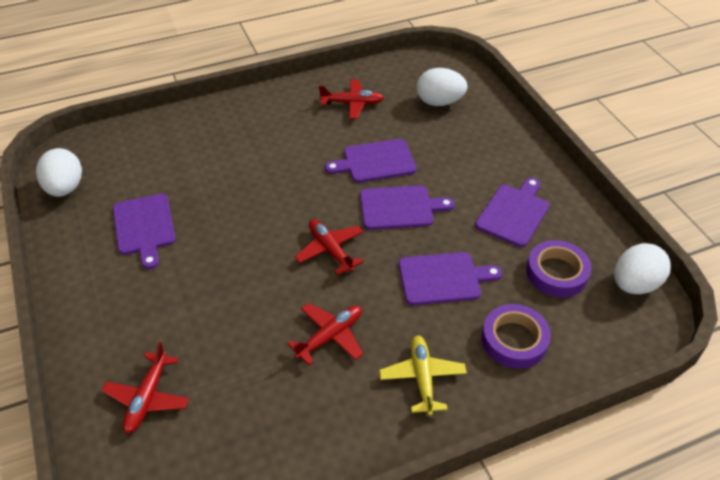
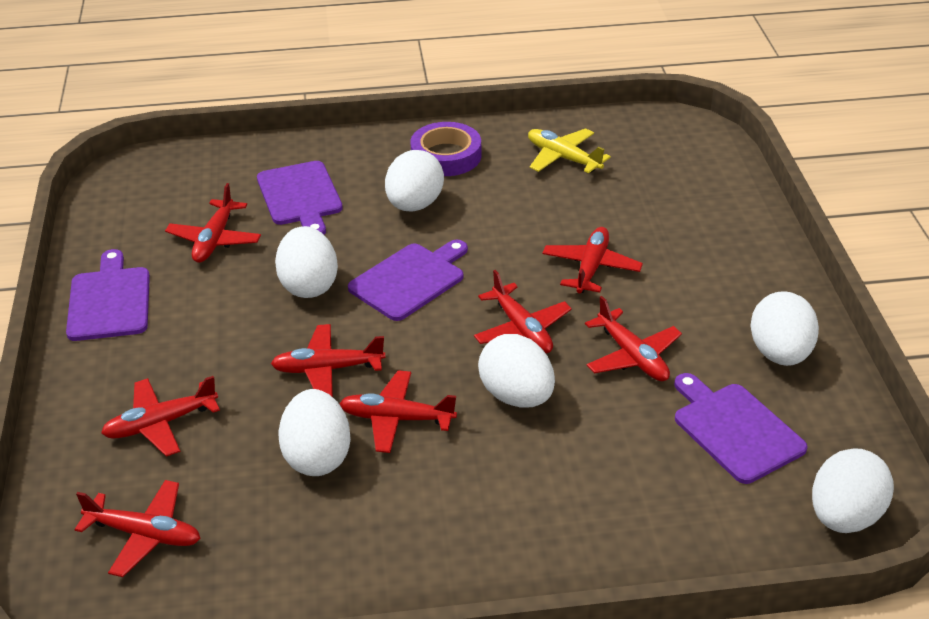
purple cutting board: [113,194,176,269] [325,139,417,183] [360,186,455,230] [399,252,502,305] [475,177,549,247] = 5 -> [66,249,150,341] [257,161,343,235] [348,240,468,321] [674,373,808,484] = 4
purple tape: [482,304,551,369] [526,240,591,297] = 2 -> [410,122,481,176] = 1
red plane: [101,342,189,434] [287,303,363,365] [295,219,364,275] [319,79,384,119] = 4 -> [74,480,201,577] [101,376,220,457] [165,183,261,263] [271,324,385,397] [339,370,457,453] [474,270,572,354] [542,227,643,293] [585,296,682,381] = 8
white egg: [36,148,82,197] [417,68,468,106] [614,243,671,294] = 3 -> [275,226,338,298] [278,389,351,476] [385,150,444,212] [478,334,555,408] [750,291,819,366] [812,448,894,533] = 6

